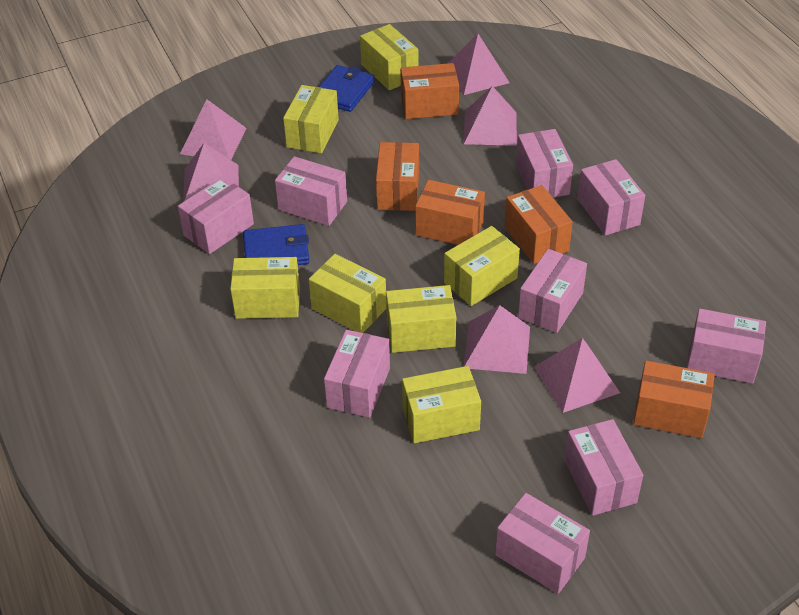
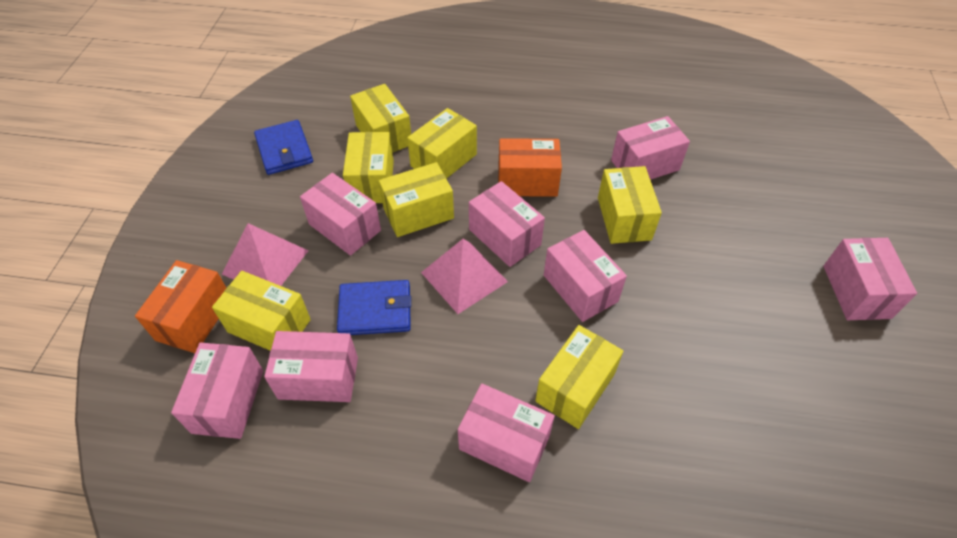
orange box: [376,142,419,211] [400,63,459,119] [415,180,485,245] [505,185,573,264] [633,361,715,438] = 5 -> [135,260,226,353] [498,138,562,197] = 2
pink box: [178,177,254,254] [275,156,347,226] [324,330,390,418] [495,493,590,594] [516,129,573,198] [518,249,587,333] [564,419,643,516] [577,159,645,236] [687,308,766,384] = 9 -> [171,342,263,439] [264,331,358,402] [300,173,381,256] [458,384,555,482] [469,181,545,267] [544,230,627,322] [611,116,690,180] [823,238,917,320] = 8
pink pyramid: [180,99,247,160] [183,143,239,202] [447,34,510,95] [463,305,530,374] [464,86,517,146] [534,338,620,413] = 6 -> [222,223,309,286] [421,239,508,314] = 2

